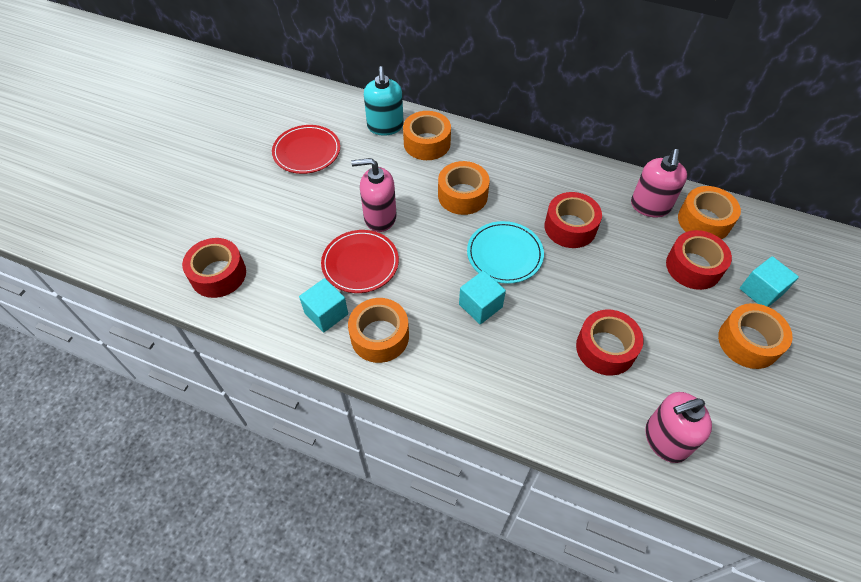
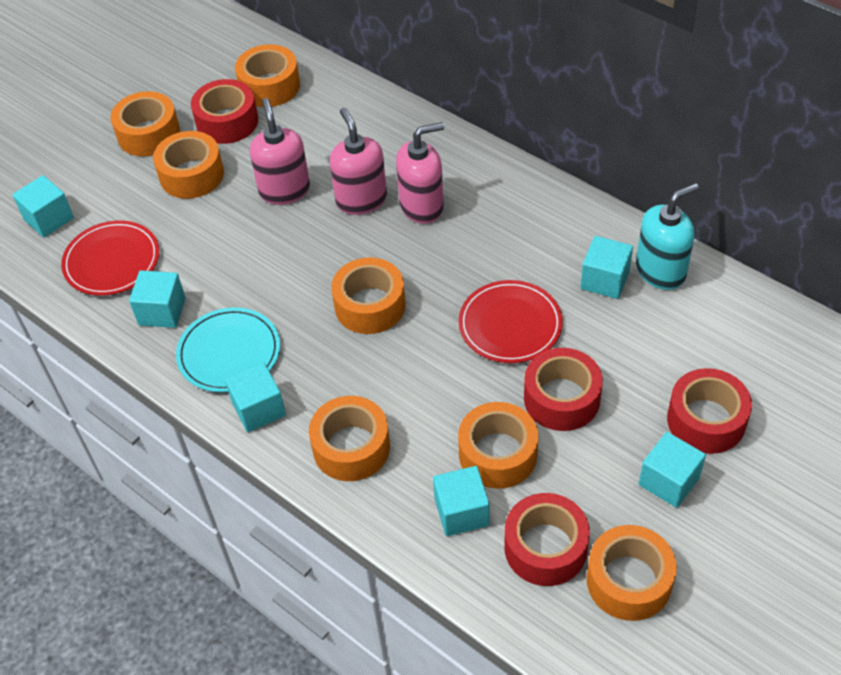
orange tape: [348,298,409,363] [403,111,451,160] [438,161,490,215] [678,186,741,239] [718,303,793,369] = 5 -> [110,91,180,157] [153,131,224,199] [235,44,300,107] [309,396,390,481] [331,257,406,334] [458,402,538,489] [587,525,677,621] = 7
turquoise cube: [299,278,348,333] [459,270,506,324] [740,256,799,307] = 3 -> [12,175,74,238] [129,270,186,328] [225,362,286,432] [433,466,490,536] [580,236,633,299] [639,432,706,508] = 6

